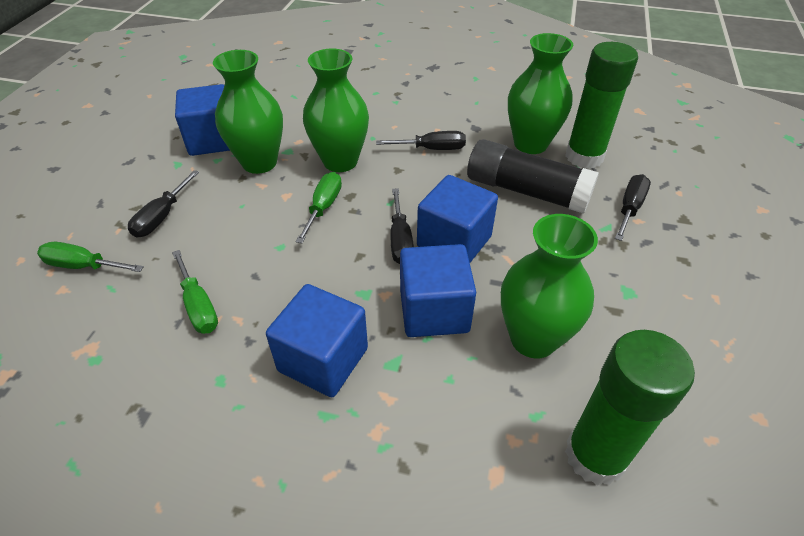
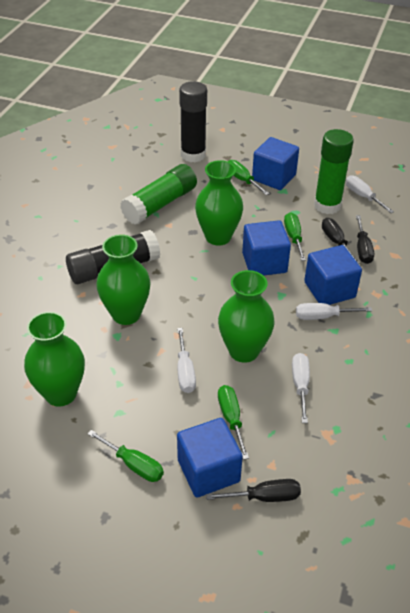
black glue stick: [467,139,599,214] = 1 -> [66,230,161,284] [179,81,207,163] = 2
black screwdriver: [128,170,199,238] [376,131,466,150] [391,188,414,264] [615,174,651,241] = 4 -> [206,479,301,502] [322,218,360,264] [356,215,374,264] = 3
green screwdriver: [37,242,144,272] [172,250,218,334] [295,172,342,243] = 3 -> [87,430,164,482] [218,385,249,460] [228,160,270,195] [284,213,306,261] = 4
white screwdriver: none = 0 -> [177,328,196,393] [292,353,310,423] [296,303,372,320] [346,175,394,213] = 4

